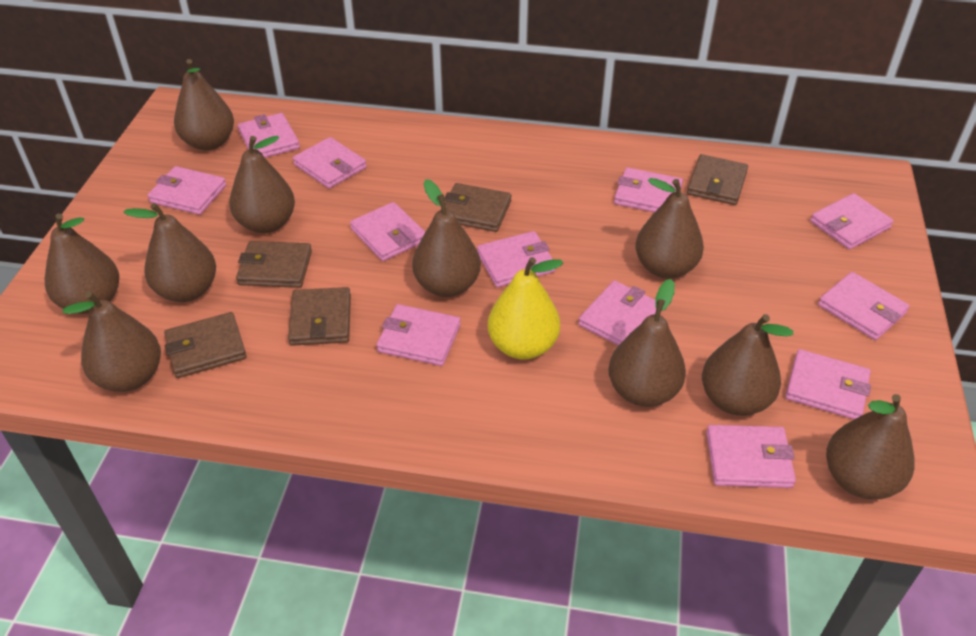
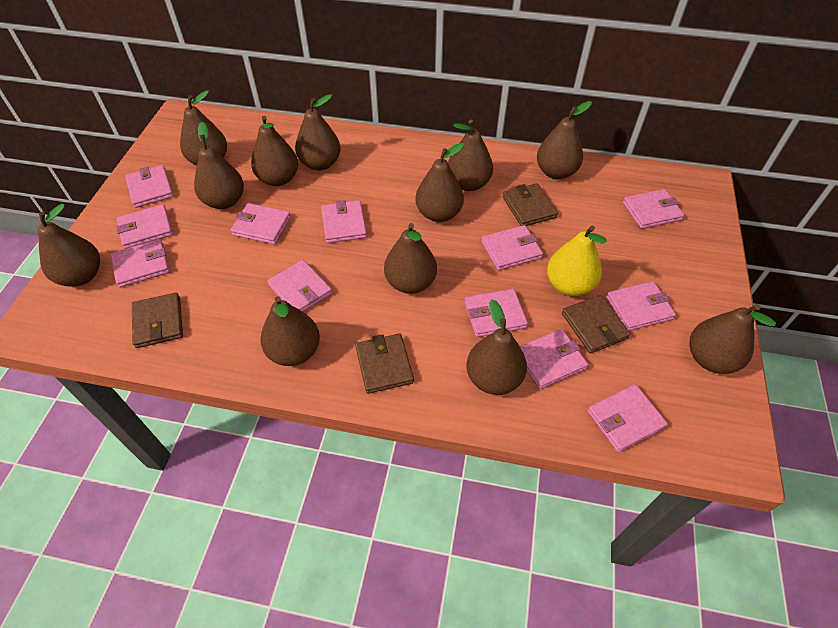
brown pear: [45,214,119,314] [63,291,161,392] [123,203,216,302] [174,59,234,151] [229,136,295,233] [412,179,481,297] [608,279,686,407] [635,178,704,279] [702,314,793,416] [826,394,915,499] = 10 -> [38,204,100,287] [180,90,227,166] [194,122,244,209] [251,116,298,186] [260,296,320,366] [295,94,341,170] [384,223,437,294] [415,143,464,222] [448,120,493,191] [466,300,527,395] [537,101,592,179] [689,304,776,374] = 12
brown wallet: [164,312,247,378] [236,241,312,288] [288,287,351,346] [444,183,512,232] [687,154,748,205] = 5 -> [132,293,183,348] [355,334,414,394] [503,183,558,226] [562,295,631,353] = 4

